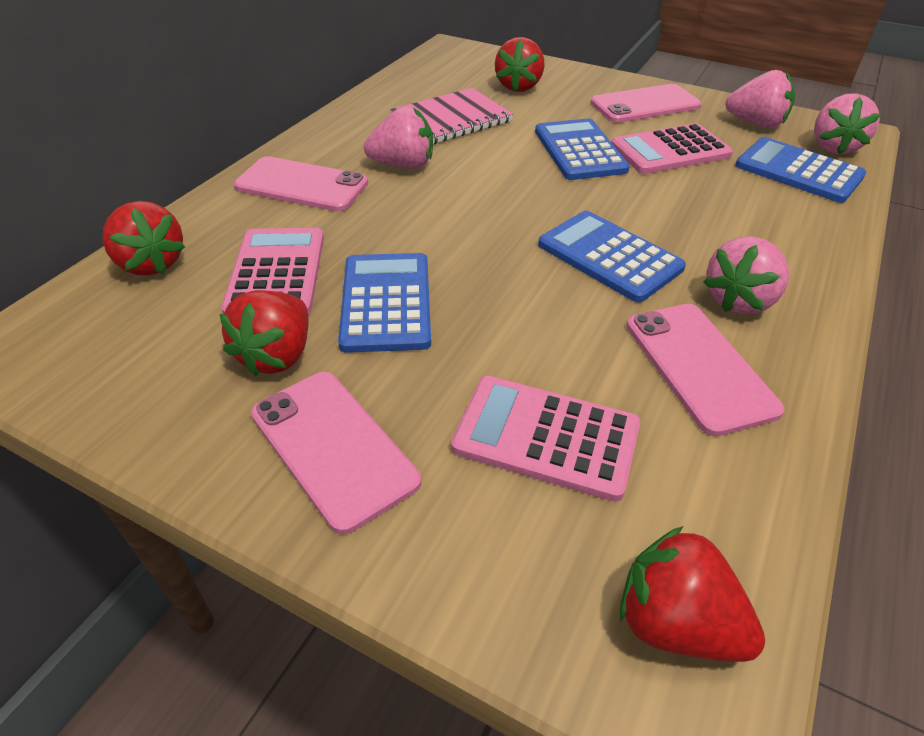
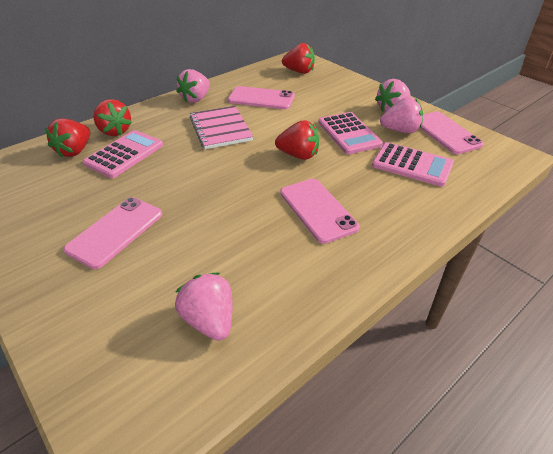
blue calculator: [338,253,431,353] [535,118,630,180] [538,211,686,303] [735,137,866,203] = 4 -> none = 0

